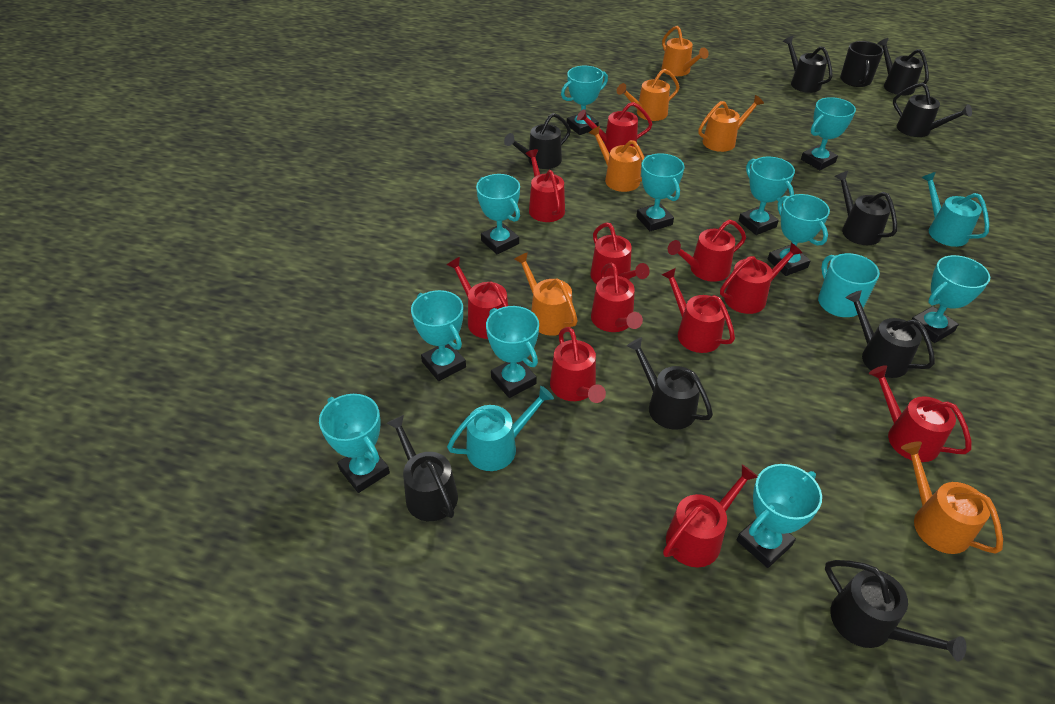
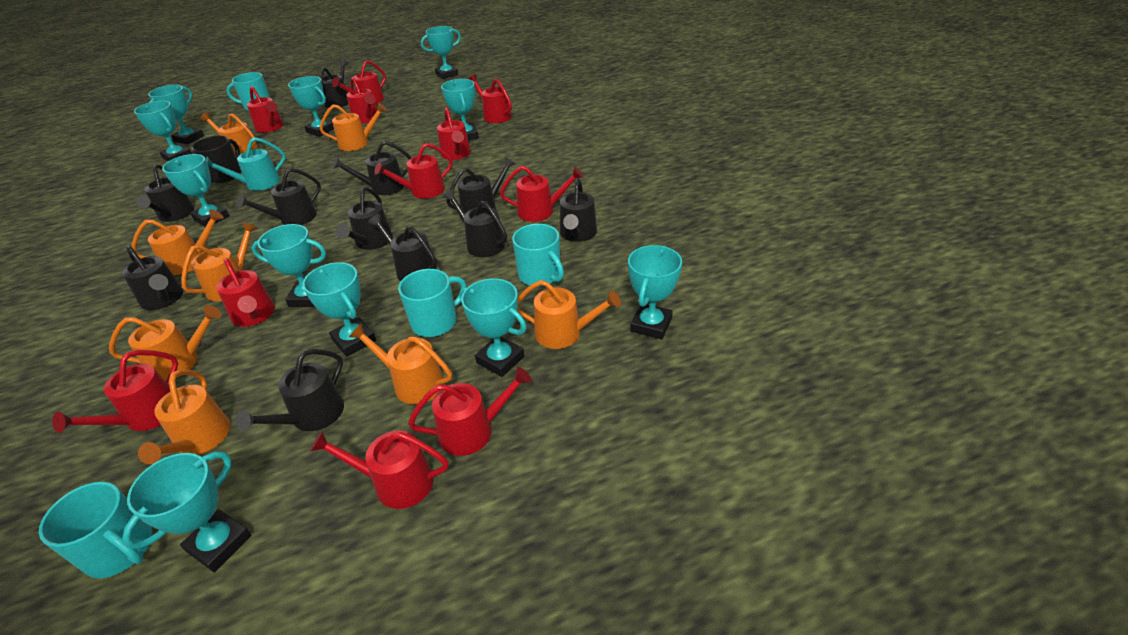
black watering can: [386,415,458,521] [504,113,571,169] [627,337,713,430] [783,36,833,93] [825,560,967,661] [834,171,897,245] [845,290,935,378] [877,38,929,95] [893,83,972,137] = 9 -> [122,245,184,310] [136,165,195,222] [236,349,344,432] [237,168,321,225] [320,60,348,108] [332,141,412,195] [336,187,393,250] [368,214,437,281] [443,189,507,257] [446,157,516,213] [560,178,597,242] = 11
orange watering can: [514,252,578,336] [589,126,645,192] [617,69,680,121] [661,26,709,76] [698,95,764,152] [901,441,1003,554] = 6 -> [109,305,222,381] [132,209,224,275] [138,370,231,464] [181,222,258,301] [200,112,259,154] [320,103,387,151] [349,323,452,404] [517,280,621,349] = 8
turquoise mug: [818,253,880,317] = 1 -> [39,482,153,579] [227,72,270,111] [398,269,467,337] [512,224,564,287] = 4
turquoise watering can: [447,386,554,471] [921,172,989,247] = 2 -> [205,137,286,191] = 1

